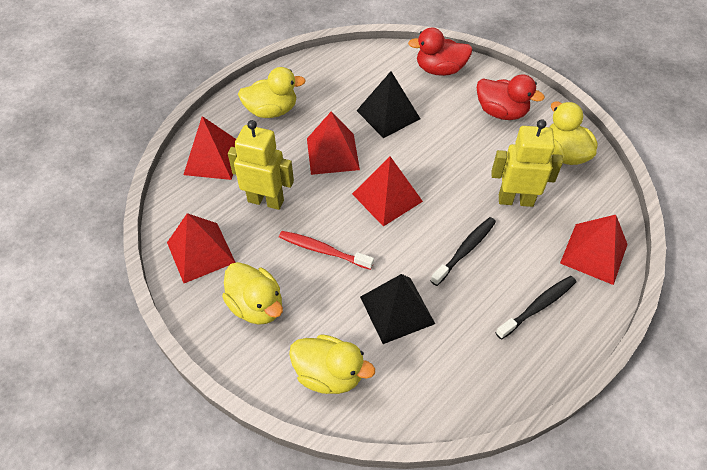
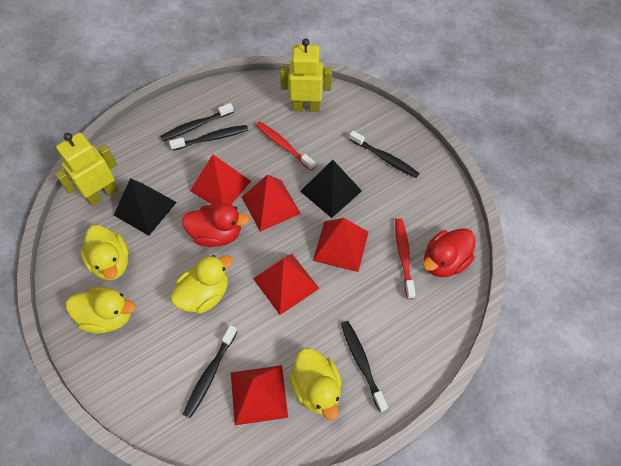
black toothbrush: [430,217,496,286] [495,276,576,339] = 2 -> [160,103,234,141] [169,125,248,151] [183,325,238,418] [341,321,388,412] [349,131,419,178] = 5
red toothbrush: [279,231,374,270] = 1 -> [255,121,315,170] [395,218,416,299] = 2

